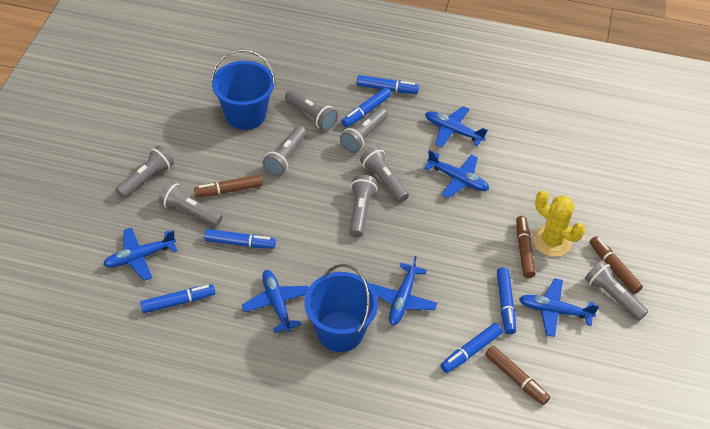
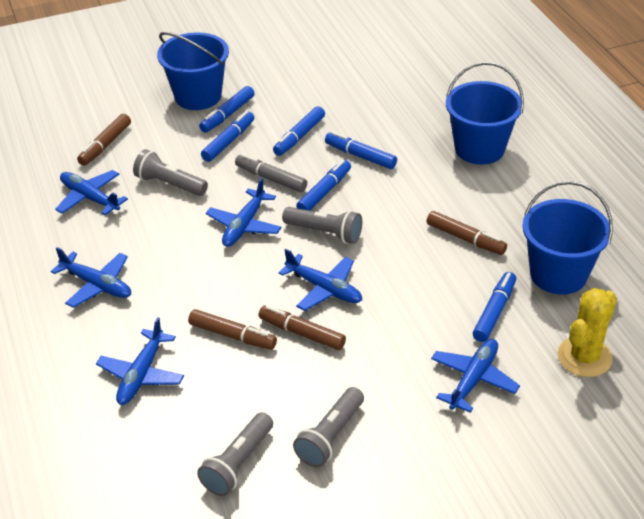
blue bucket: [211,49,276,130] [305,264,378,352] = 2 -> [157,32,229,110] [446,62,524,165] [522,181,613,294] = 3
grey flashlight: [115,145,174,198] [159,181,223,227] [263,126,307,176] [285,89,338,131] [340,107,388,153] [349,175,377,237] [360,146,409,203] [585,260,648,321] = 8 -> [133,149,208,196] [197,412,273,496] [282,207,362,244] [293,387,364,467] = 4
grey marker: none = 0 -> [235,154,307,192] = 1

